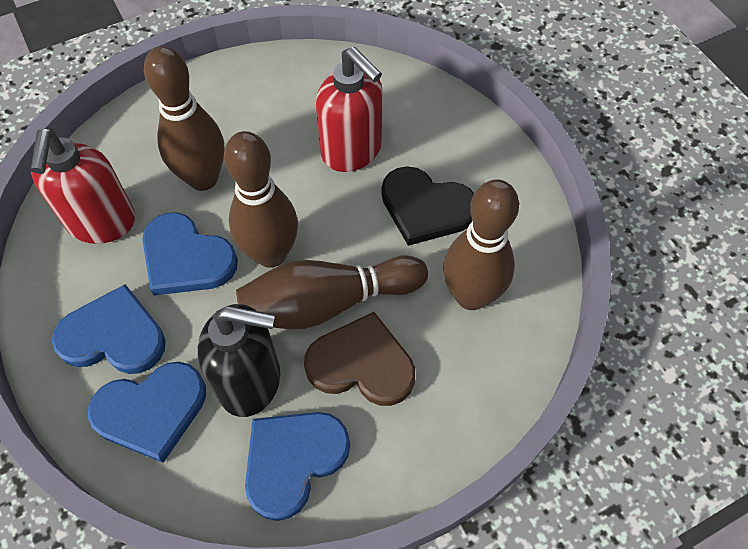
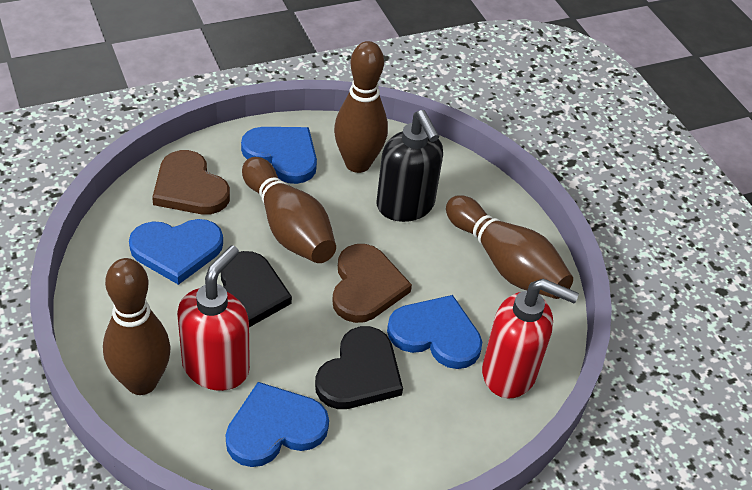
black heart: [381,166,474,246] = 1 -> [221,251,292,327] [315,326,403,409] = 2
brown heart: [304,312,415,406] = 1 -> [152,150,230,214] [332,244,412,323] = 2

